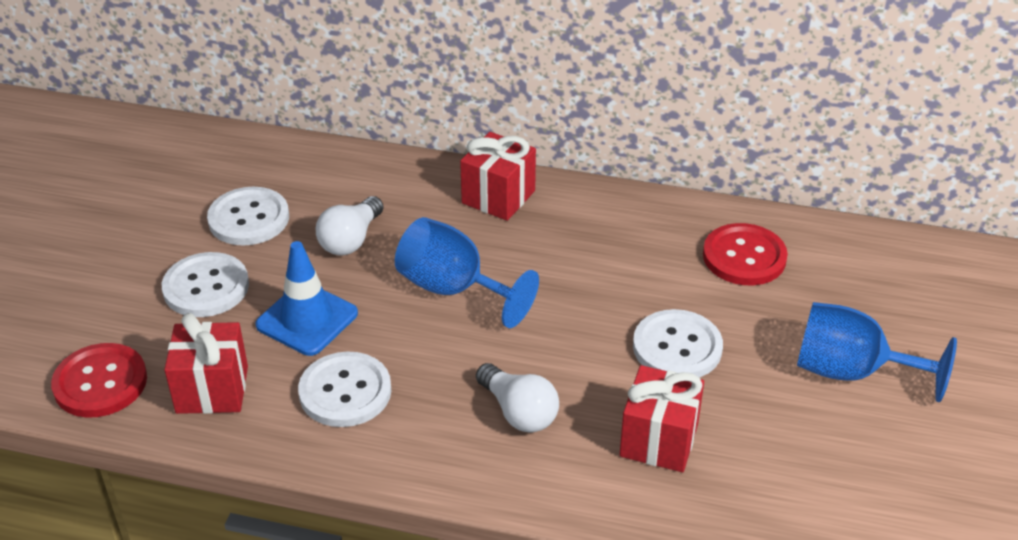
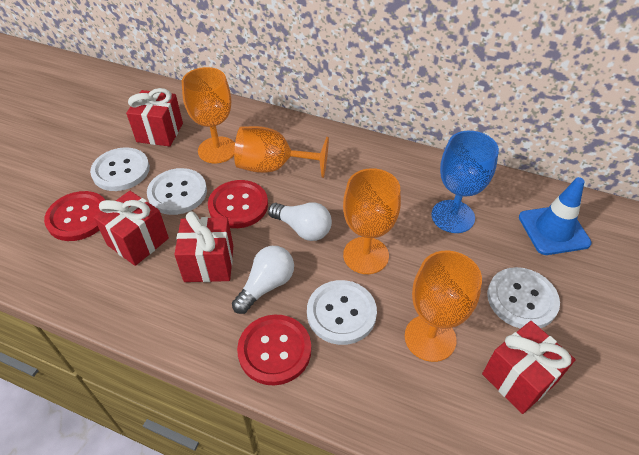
blue goblet: [395,217,539,328] [797,302,957,402] = 2 -> [431,131,499,233] = 1
orange goblet: none = 0 -> [182,67,235,163] [234,126,329,178] [343,168,401,274] [405,251,482,362] = 4
red button: [51,343,147,418] [703,223,788,285] = 2 -> [44,191,105,241] [208,180,268,228] [237,315,311,385] = 3
red gift: [164,313,248,414] [460,132,536,221] [620,365,704,472] = 3 -> [94,191,169,266] [126,88,183,147] [174,211,233,282] [482,321,576,414] = 4

